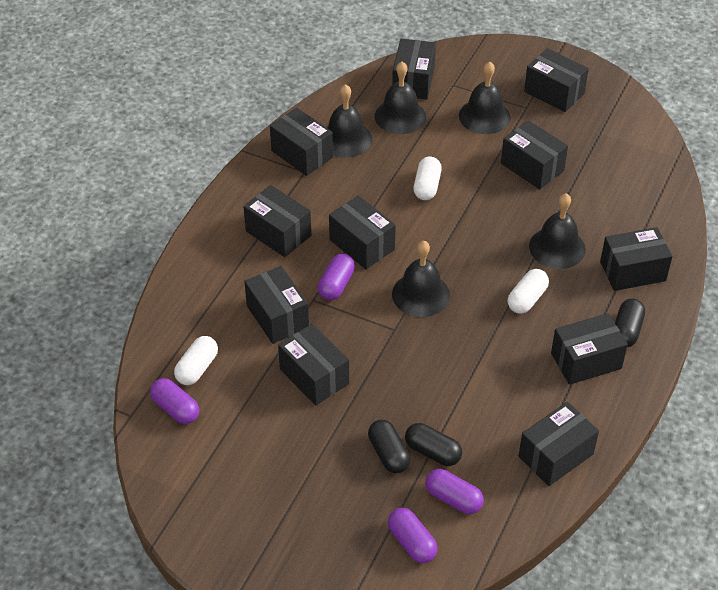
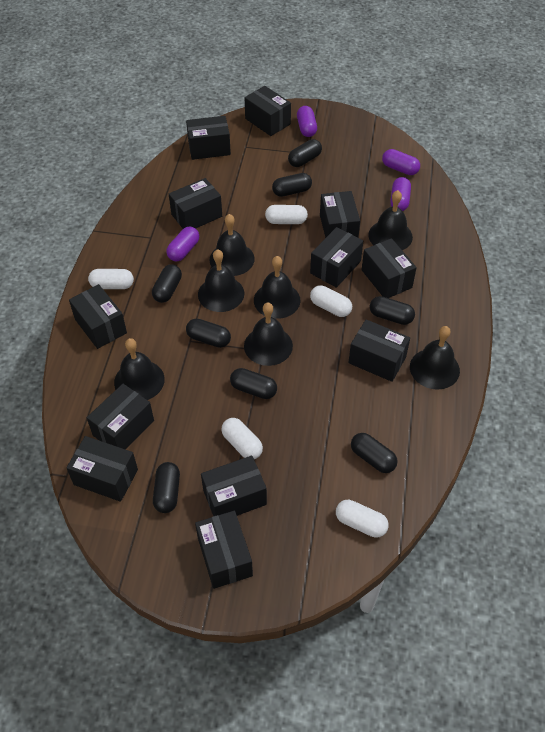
black bell: [327,84,372,158] [375,62,426,134] [392,241,450,317] [459,61,511,134] [529,193,586,269] = 5 -> [114,338,165,400] [198,249,244,312] [210,214,255,276] [244,303,293,366] [254,256,300,319] [368,190,413,250] [410,326,460,390] = 7
black box: [243,185,311,257] [244,266,309,344] [270,108,333,176] [278,324,349,406] [329,196,396,269] [392,39,436,99] [501,120,568,189] [518,402,599,486] [524,48,589,112] [551,313,628,385] [600,227,673,291] = 11 -> [66,436,138,502] [69,284,127,349] [87,384,154,449] [169,178,222,229] [186,116,231,160] [195,511,253,589] [201,456,267,516] [245,86,291,136] [310,227,363,288] [320,191,360,238] [348,319,410,382] [362,238,417,298] = 12
black capsule: [368,420,410,474] [405,423,462,466] [615,299,645,347] = 3 -> [152,264,182,303] [153,462,180,513] [186,318,231,348] [230,368,277,399] [272,173,312,197] [288,139,322,167] [351,433,398,473] [370,296,415,325] = 8
white capsule: [174,336,218,385] [413,157,442,200] [508,269,549,314] = 3 -> [88,269,134,289] [221,418,263,459] [265,205,308,224] [310,285,352,317] [336,500,389,537] = 5

